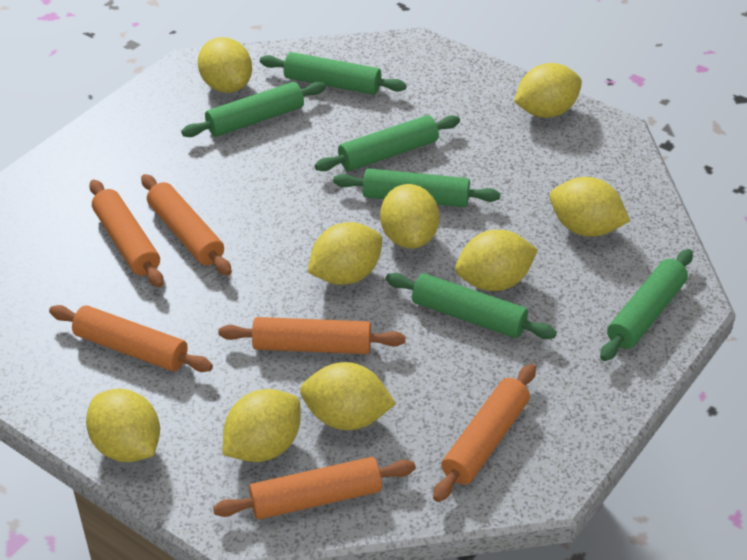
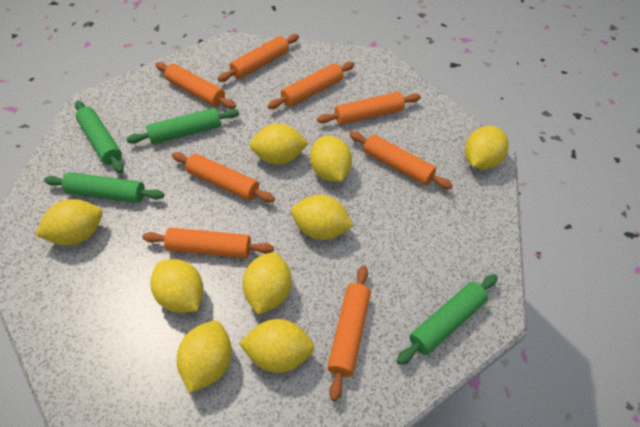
green rolling pin: [181,82,326,137] [260,52,407,95] [315,115,460,171] [333,168,500,207] [386,273,557,339] [600,249,693,361] = 6 -> [44,172,164,203] [75,101,124,173] [126,108,239,144] [396,274,498,365] = 4
orange rolling pin: [49,305,213,372] [89,179,164,288] [141,174,232,276] [213,457,416,519] [218,317,405,354] [433,364,536,502] = 6 -> [142,228,274,258] [155,62,236,109] [172,152,275,203] [218,34,299,82] [268,62,355,109] [317,92,421,125] [327,265,371,402] [349,132,453,189] = 8

